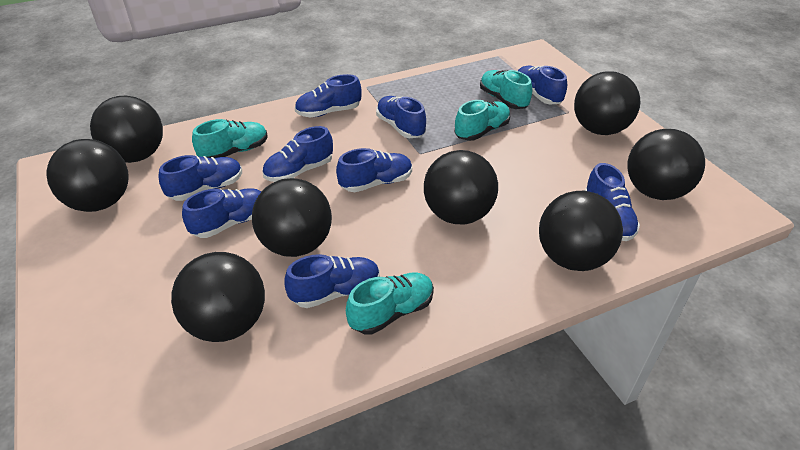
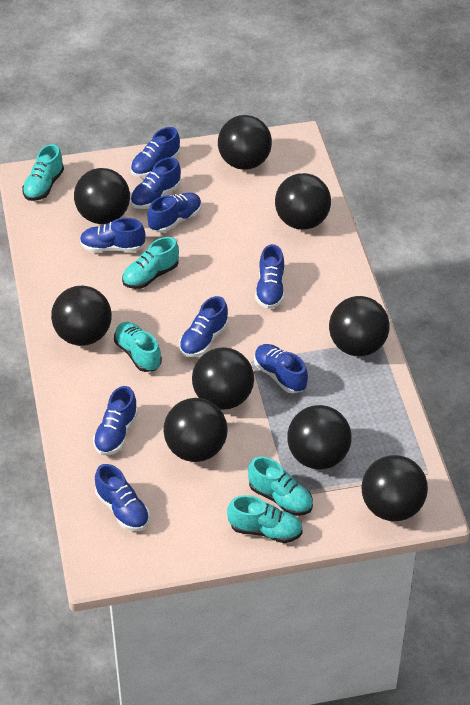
black ball: [46,139,128,212] [90,96,163,163] [171,252,265,342] [252,178,332,257] [424,150,498,225] [539,191,623,271] [574,71,640,135] [628,129,705,200] = 8 -> [51,286,112,346] [74,168,130,224] [164,398,228,462] [192,347,254,410] [218,115,272,170] [275,173,331,230] [287,405,351,469] [329,296,390,356] [361,455,428,521] = 9
turquoise shoe: [192,119,268,158] [346,272,434,335] [455,100,510,141] [480,70,532,109] = 4 -> [22,144,64,201] [114,322,162,372] [122,237,179,289] [227,495,303,543] [248,456,313,516] = 5

